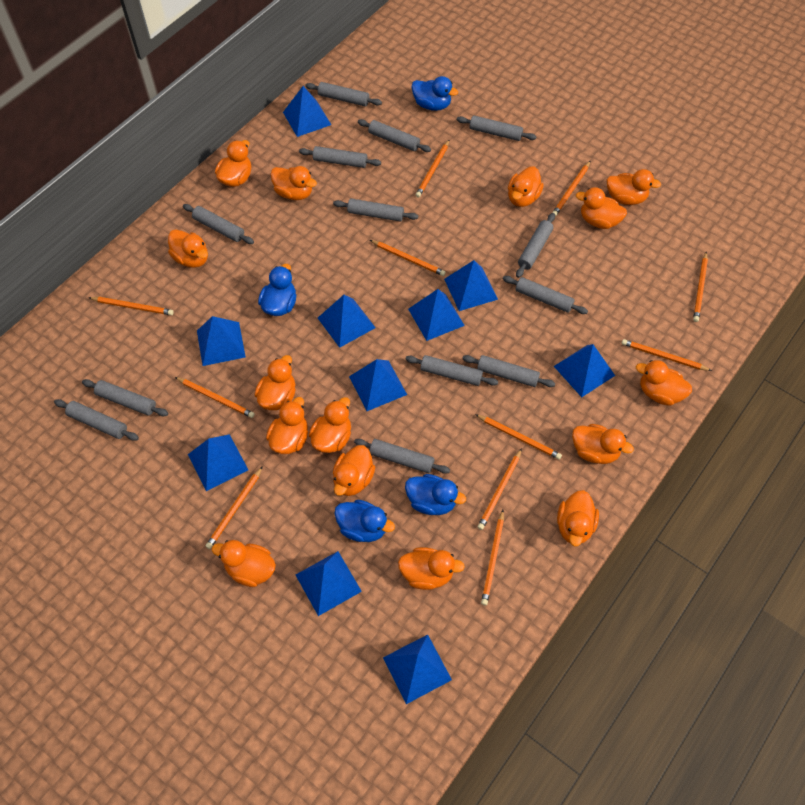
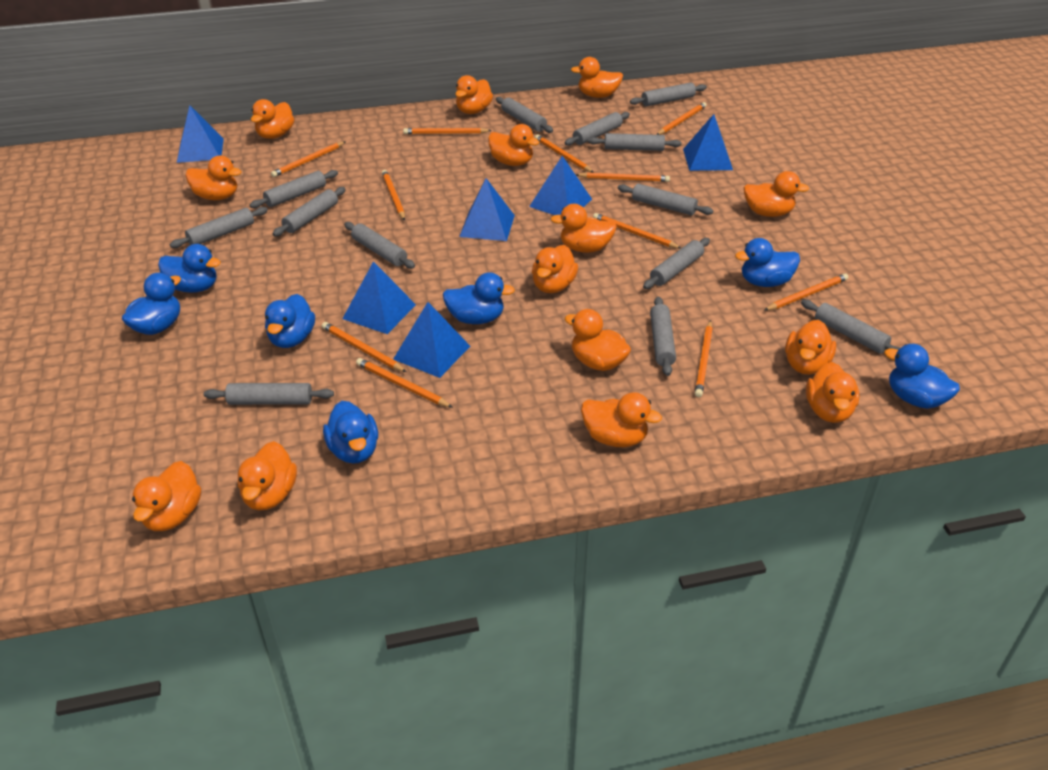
blue duck: [258,264,296,316] [334,500,395,542] [405,474,466,515] [412,76,458,111] = 4 -> [122,272,181,335] [158,244,221,293] [265,294,315,348] [323,401,378,464] [443,272,515,324] [735,238,800,287] [884,344,960,409] = 7
blue pyramid: [188,434,248,491] [197,316,246,366] [283,86,331,137] [296,551,362,616] [318,295,376,348] [349,359,407,411] [383,635,452,704] [408,289,465,341] [444,260,498,311] [554,344,615,397] = 10 -> [177,105,224,163] [342,261,416,334] [393,302,470,378] [459,178,515,241] [529,156,592,215] [683,114,733,171] = 6
orange duck: [168,230,208,268] [212,540,276,587] [215,140,251,187] [255,355,296,410] [266,397,308,454] [270,166,317,200] [309,397,351,453] [333,445,375,496] [398,547,465,590] [508,166,544,207] [557,490,599,546] [572,424,634,464] [576,187,627,229] [607,169,661,205] [636,360,692,406] = 15 -> [132,461,201,531] [186,156,242,200] [238,441,297,510] [251,99,294,139] [455,75,493,114] [488,124,539,166] [532,245,578,293] [551,204,617,253] [565,309,631,371] [571,57,623,98] [581,392,662,447] [744,171,809,217] [785,320,836,375] [806,362,859,423] = 14

